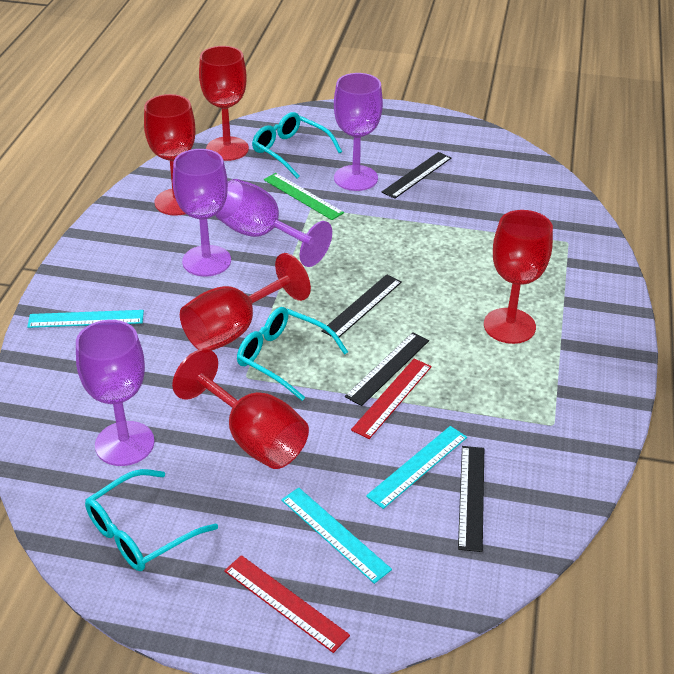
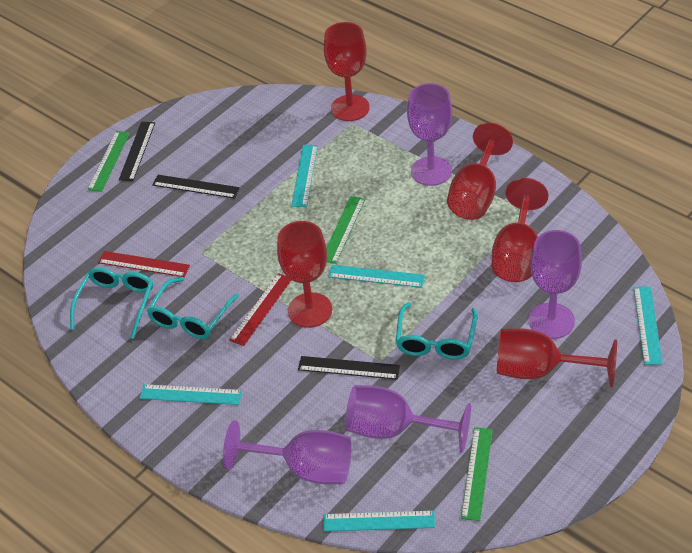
black ruler: [321,274,402,337] [345,332,429,406] [382,152,451,199] [458,446,484,552] = 4 -> [119,122,155,181] [152,175,240,199] [298,356,400,380] = 3
green ruler: [264,173,344,220] = 1 -> [88,131,130,192] [326,196,365,264] [461,427,493,521] = 3
turquoise ruler: [27,310,144,328] [281,488,392,584] [366,426,467,509] = 3 -> [140,384,242,405] [291,145,318,207] [323,511,435,532] [328,265,425,288] [633,286,663,365] = 5

